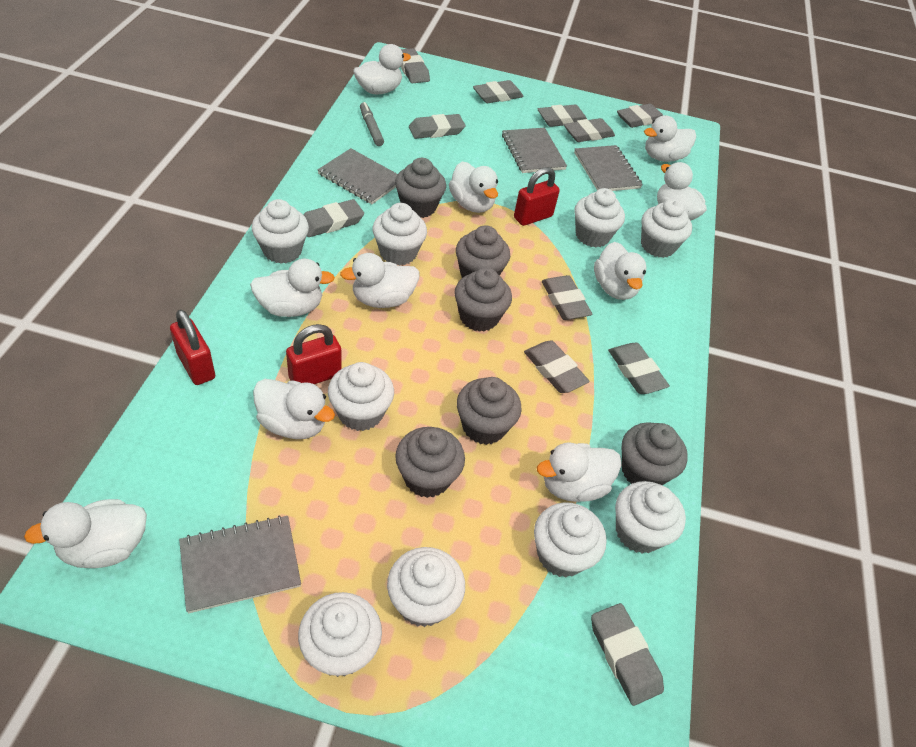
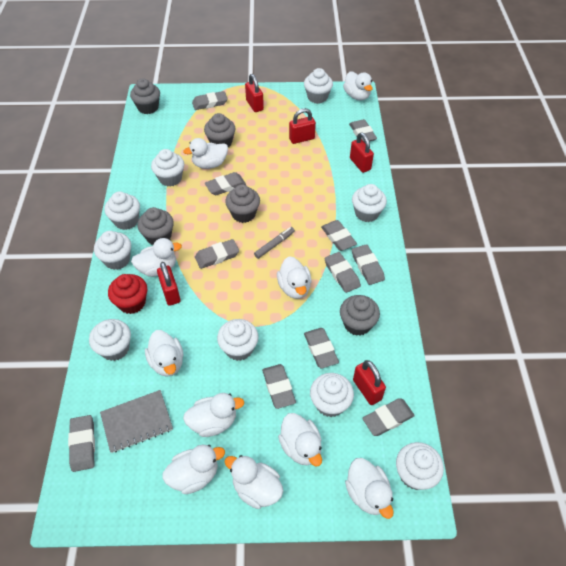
grey cupcake: [395,158,446,218] [395,427,465,498] [454,268,512,332] [456,225,510,278] [457,377,522,445] [622,422,688,485] = 6 -> [130,78,160,114] [137,207,174,245] [204,113,235,147] [225,185,260,223] [340,295,380,336] = 5
grey notebook: [179,515,301,613] [318,148,398,204] [502,128,567,173] [574,145,643,191] = 4 -> [100,390,173,453] = 1
red cupcake: none = 0 -> [108,274,147,314] = 1
red padlock: [170,309,215,385] [286,324,342,384] [514,167,560,226] = 3 -> [157,262,180,306] [245,74,264,112] [289,108,316,144] [350,132,374,173] [353,360,386,405] = 5

